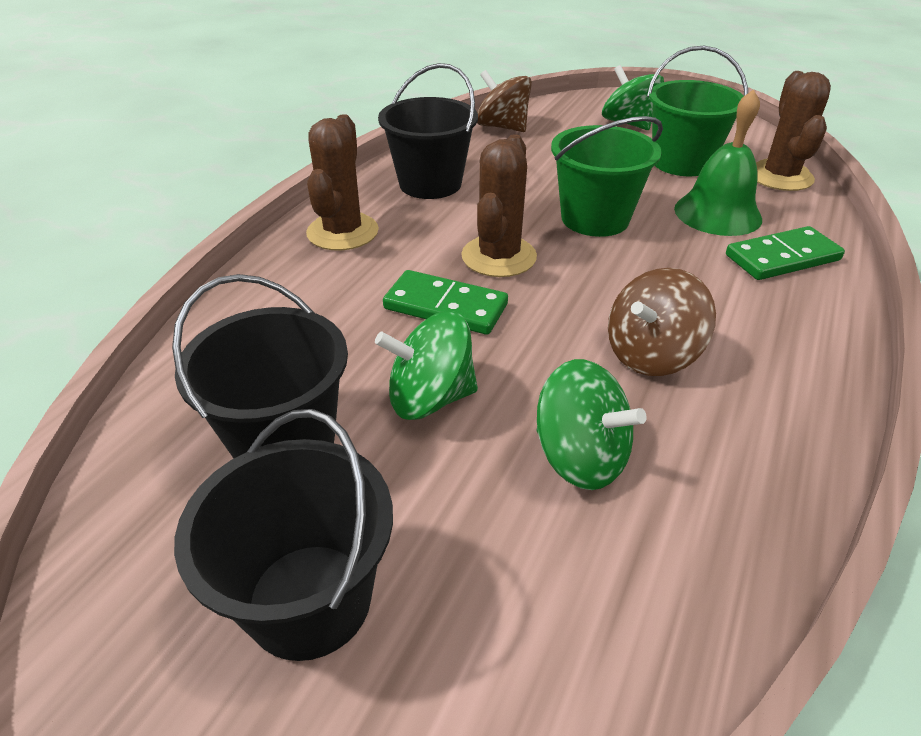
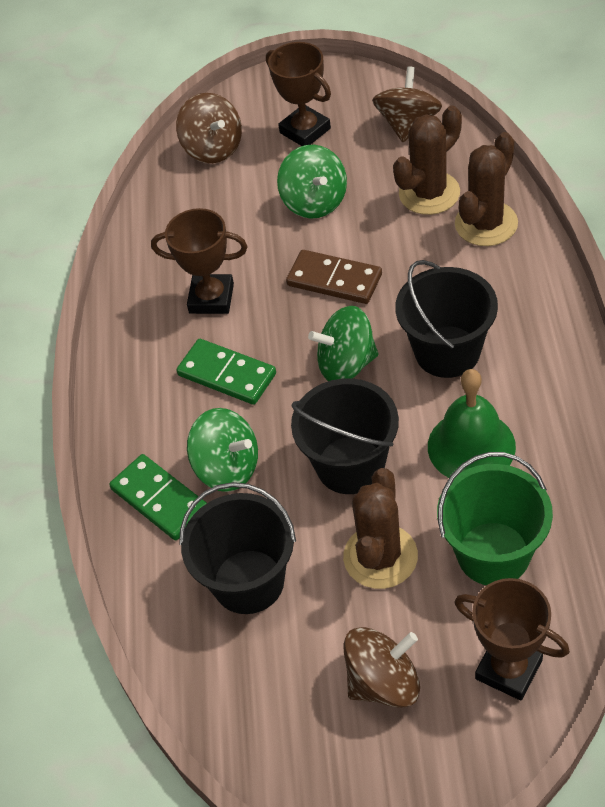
brown domino: none = 0 -> [286,250,382,304] = 1
brown spinning top: [477,70,532,132] [608,268,716,376] = 2 -> [176,93,242,163] [343,627,420,708] [372,66,442,142] = 3
brown trophy: none = 0 -> [151,208,248,314] [266,42,331,146] [454,578,570,701] = 3
green bucket: [551,116,663,237] [647,46,748,176] = 2 -> [437,452,553,585] = 1

